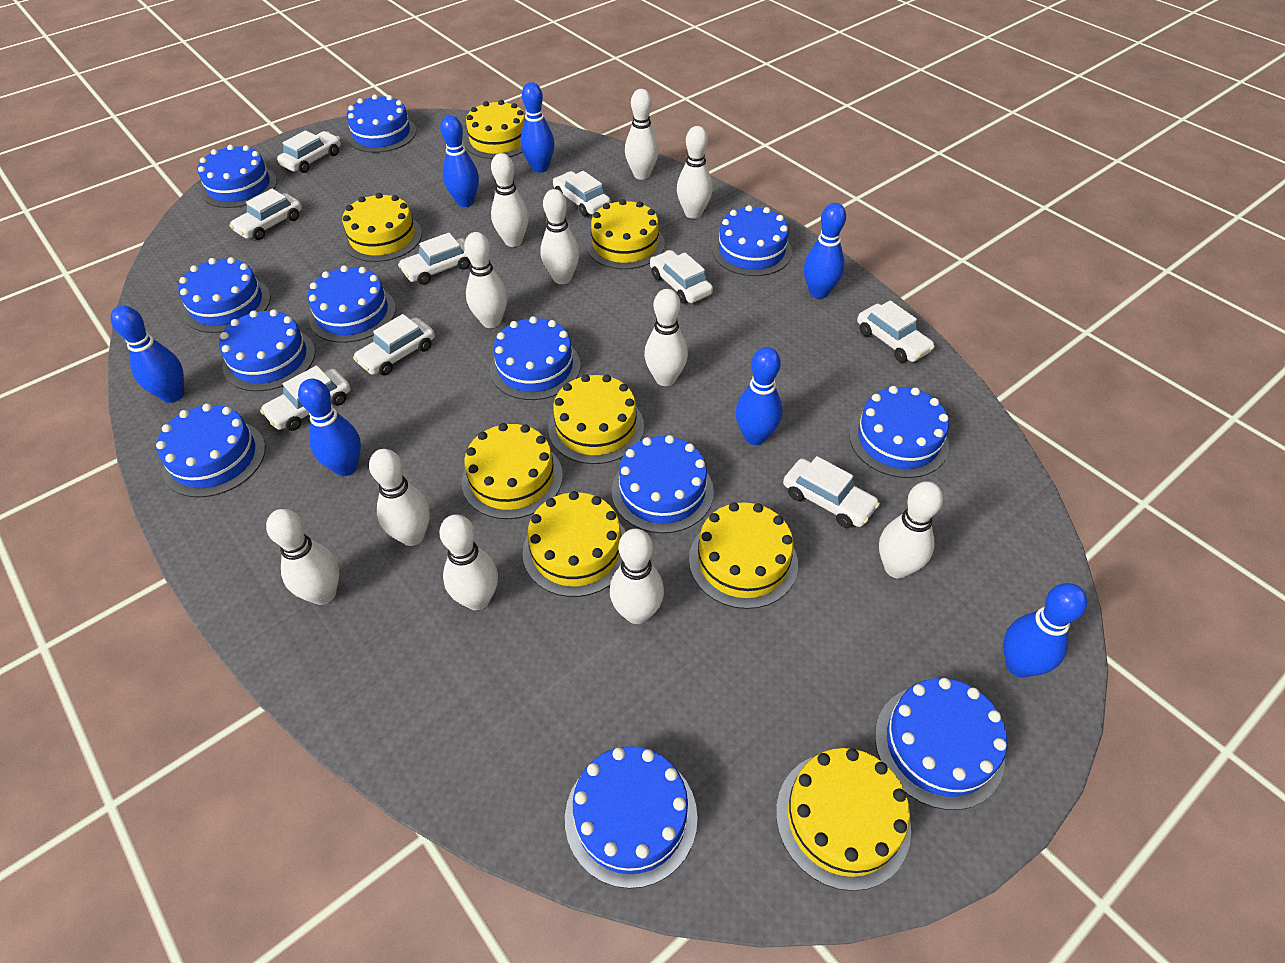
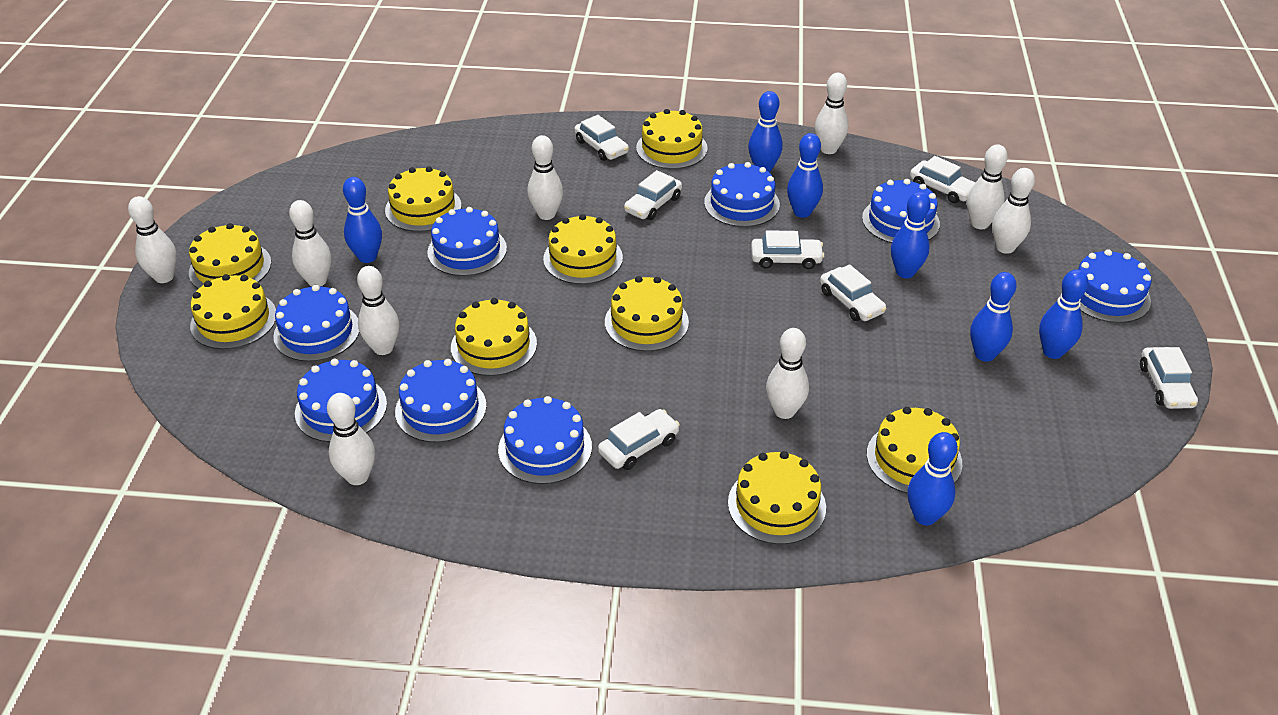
blue cake: [156,403,265,497] [178,257,271,333] [197,145,277,208] [219,309,315,391] [307,265,396,343] [347,94,416,153] [490,316,581,400] [565,746,698,889] [612,435,714,533] [712,205,792,276] [849,386,949,478] [875,678,1007,810] = 12 -> [273,285,359,362] [295,359,387,442] [395,359,487,443] [427,207,507,276] [498,396,592,484] [704,162,780,227] [862,179,940,243] [1078,249,1151,323] = 8
white bowling pin: [266,509,339,605] [369,449,430,546] [439,515,498,610] [464,232,507,328] [491,153,529,247] [540,189,579,284] [610,529,664,624] [625,89,659,180] [644,289,688,386] [677,126,713,219] [879,481,943,579] = 11 -> [128,196,177,283] [289,200,331,286] [327,393,375,485] [357,266,399,355] [527,135,563,220] [766,328,809,419] [815,73,849,154] [967,144,1008,229] [992,168,1035,254] = 9
white car: [230,189,302,240] [260,365,351,431] [277,130,341,173] [353,314,435,376] [398,233,470,285] [553,171,611,216] [650,250,713,304] [783,456,880,528] [857,300,935,362] = 9 -> [574,115,629,161] [598,409,680,470] [624,170,682,220] [751,230,825,269] [820,264,886,321] [910,156,976,203] [1140,347,1198,409] = 7
yellow cake: [342,193,422,262] [462,423,563,519] [464,100,525,159] [522,491,626,597] [548,374,644,464] [586,199,665,269] [689,502,798,609] [776,748,911,891] = 8 -> [189,223,271,289] [190,274,276,349] [385,166,461,232] [451,298,537,376] [543,214,623,284] [605,276,689,351] [636,109,708,169] [728,451,826,544] [867,407,962,493] = 9

